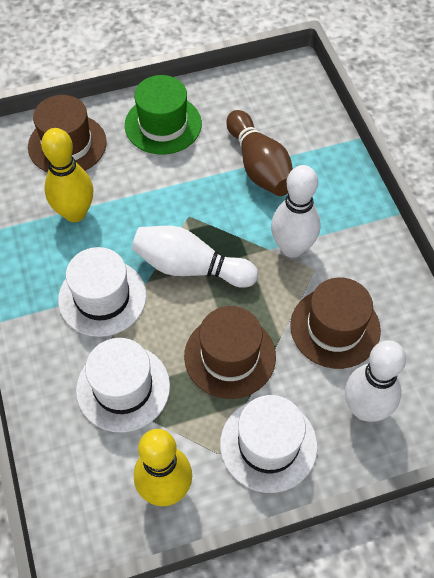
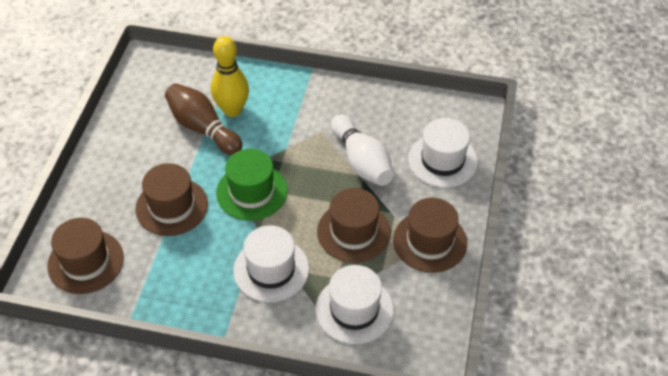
brown hat: [28,95,107,173] [184,306,276,399] [290,277,381,369] = 3 -> [47,218,124,294] [135,163,208,236] [317,188,391,263] [393,198,467,273] = 4
white bowling pin: [132,226,258,288] [271,165,321,258] [345,340,406,422] = 3 -> [331,114,394,186] = 1
yellow bowling pin: [41,128,93,222] [134,429,192,506] = 2 -> [211,36,249,117] = 1

